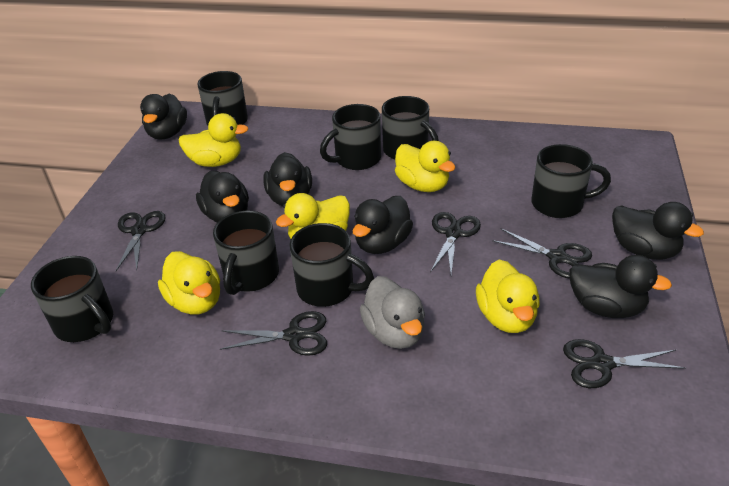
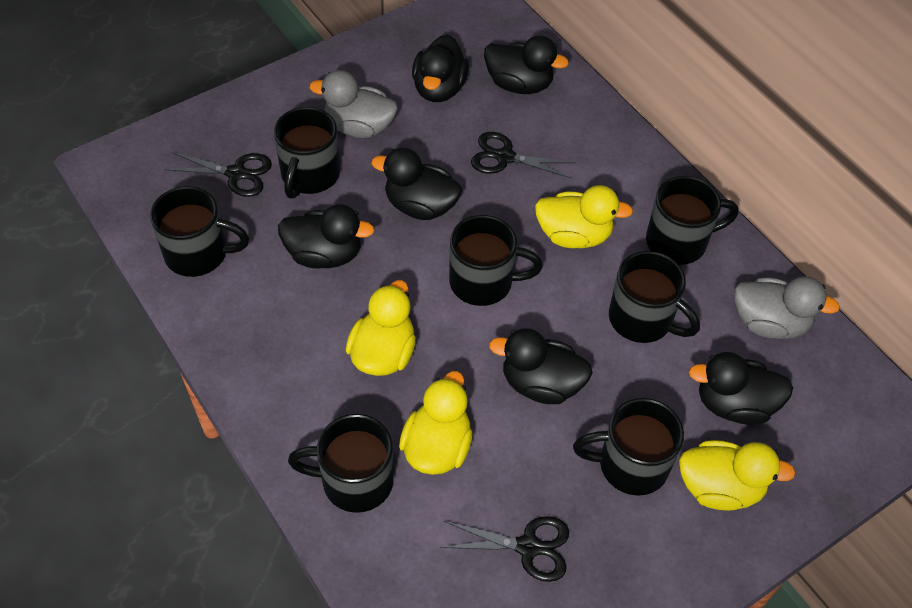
black scissors: [116,211,166,271] [220,311,327,356] [430,212,481,274] [492,228,592,279] [563,339,686,388] = 5 -> [164,152,272,197] [440,516,569,582] [471,132,576,178] = 3
grey duck: [360,276,425,349] = 1 -> [309,70,398,138] [734,276,840,339] = 2
yellow duck: [158,251,220,315] [179,113,248,167] [276,193,350,239] [395,141,455,192] [476,260,540,333] = 5 -> [346,280,416,376] [399,371,473,475] [535,185,633,248] [679,440,796,511] = 4

